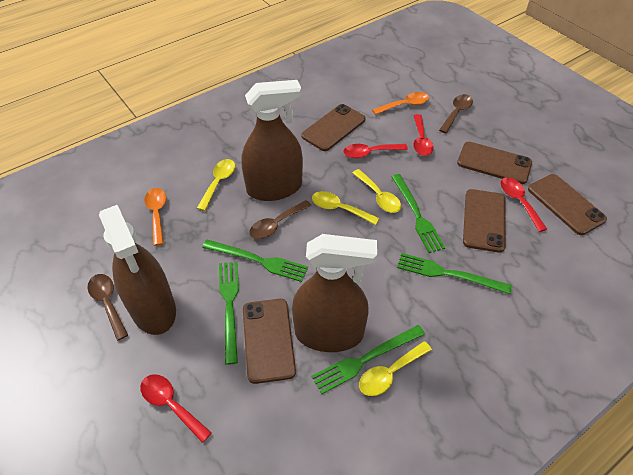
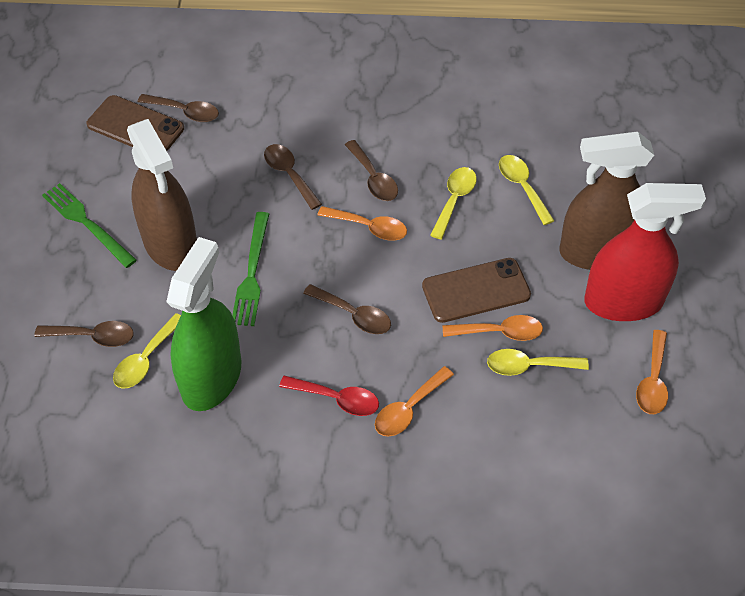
brown phone: [243,299,296,384] [301,104,366,151] [457,142,532,184] [463,189,506,253] [528,174,607,235] = 5 -> [87,95,184,151] [422,258,531,323] = 2
brown spoon: [87,274,128,341] [249,200,312,239] [439,94,473,133] = 3 -> [34,321,133,347] [138,94,219,122] [264,144,322,210] [303,284,391,334] [345,140,398,201] = 5
brown spray bottle: [99,205,176,335] [242,80,303,201] [292,234,377,352] = 3 -> [127,119,197,271] [560,132,654,270] = 2
green fork: [202,240,308,282] [219,262,239,365] [311,325,425,394] [391,174,445,253] [397,253,512,294] = 5 -> [42,183,137,268] [232,212,269,326] = 2
green spray bottle: none = 0 -> [166,237,241,411] = 1
orange spoon: [144,188,166,246] [372,92,429,115] = 2 -> [318,206,407,241] [375,366,454,437] [443,315,543,341] [636,330,668,414] = 4
red spoon: [140,374,212,443] [343,144,408,159] [413,114,433,156] [500,177,547,232] = 4 -> [279,375,379,416] = 1
red spray bottle: none = 0 -> [584,183,706,321] = 1

